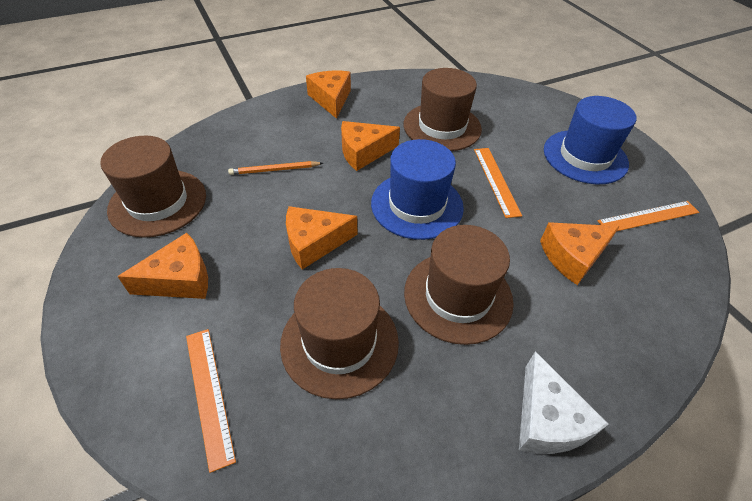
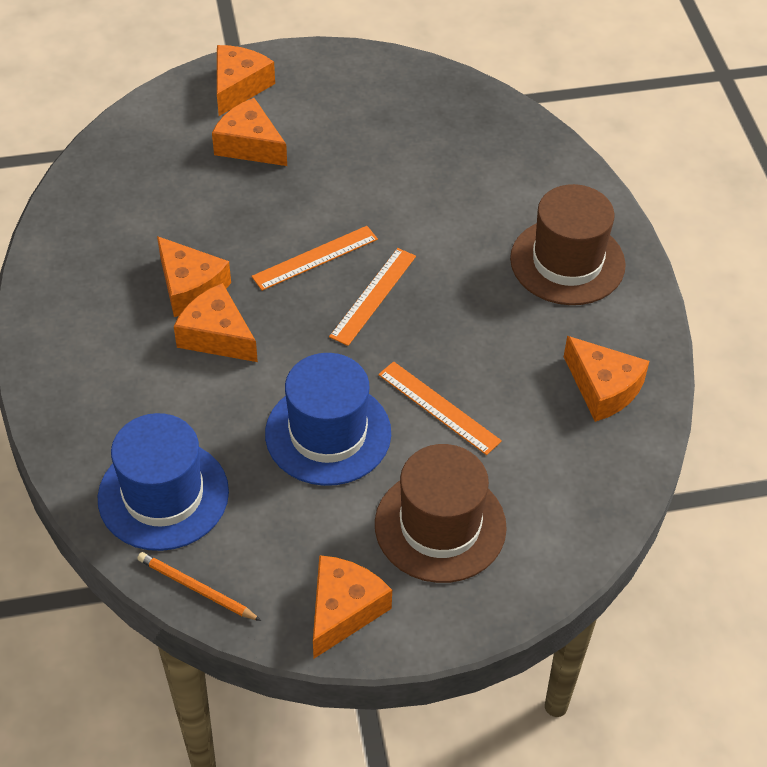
brown hat: [100,136,206,238] [280,268,399,399] [403,68,482,151] [404,225,514,345] = 4 -> [375,444,507,583] [510,184,626,305] = 2
orange cheese: [117,233,208,299] [286,206,357,270] [306,71,351,119] [341,121,400,171] [540,222,620,285] = 5 -> [157,236,231,317] [174,283,258,362] [212,98,287,166] [217,45,275,116] [313,555,392,658] [564,336,650,422] = 6
white cheese: [519,351,609,454] = 1 -> none = 0

